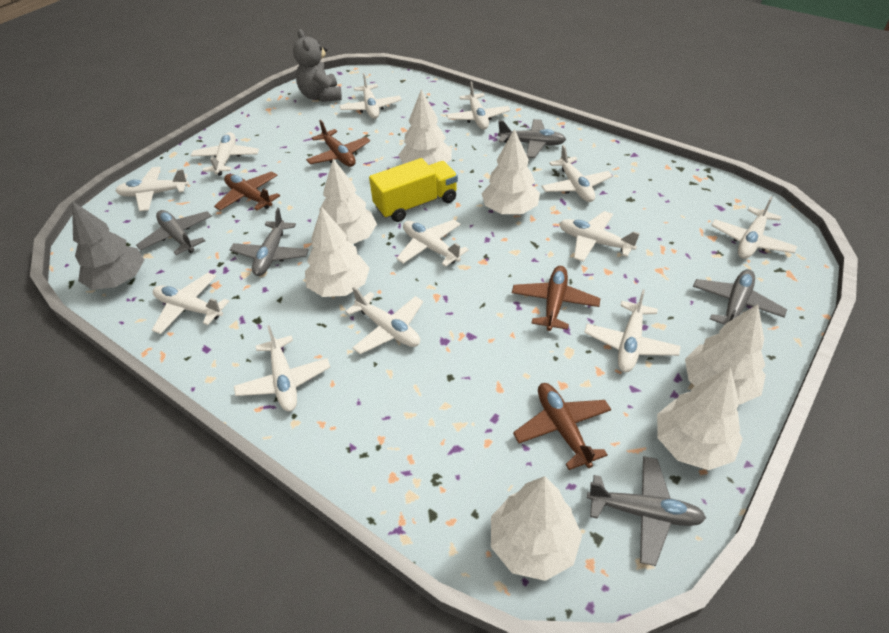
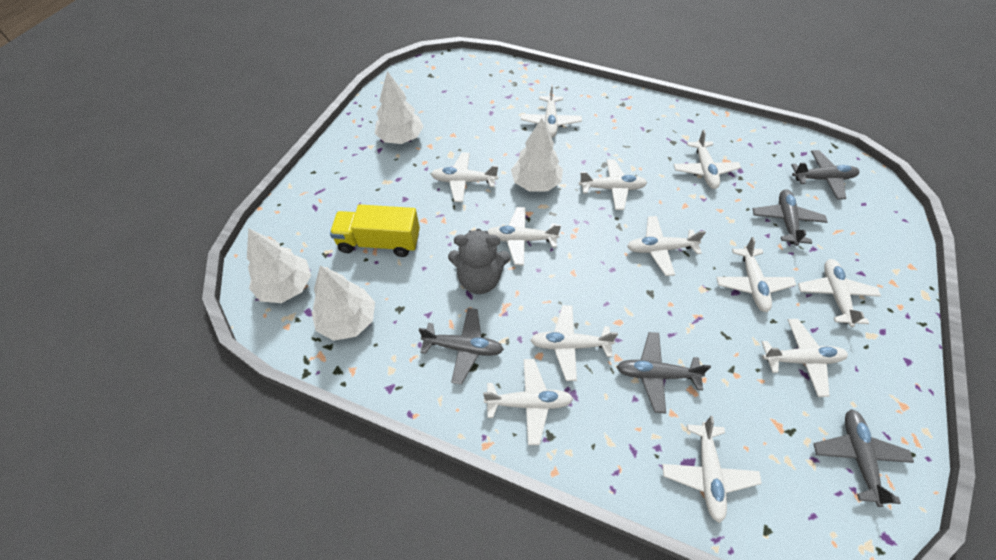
brown plane: [214,171,280,211] [306,120,370,167] [512,266,601,331] [513,383,612,470] = 4 -> none = 0
grey tree: [72,201,144,290] = 1 -> none = 0
white tree: [305,206,370,297] [319,159,377,244] [399,89,452,165] [481,129,540,214] [491,476,582,581] [657,367,743,470] [685,304,766,405] = 7 -> [247,228,311,303] [312,265,375,341] [374,71,424,144] [511,118,563,192] = 4

